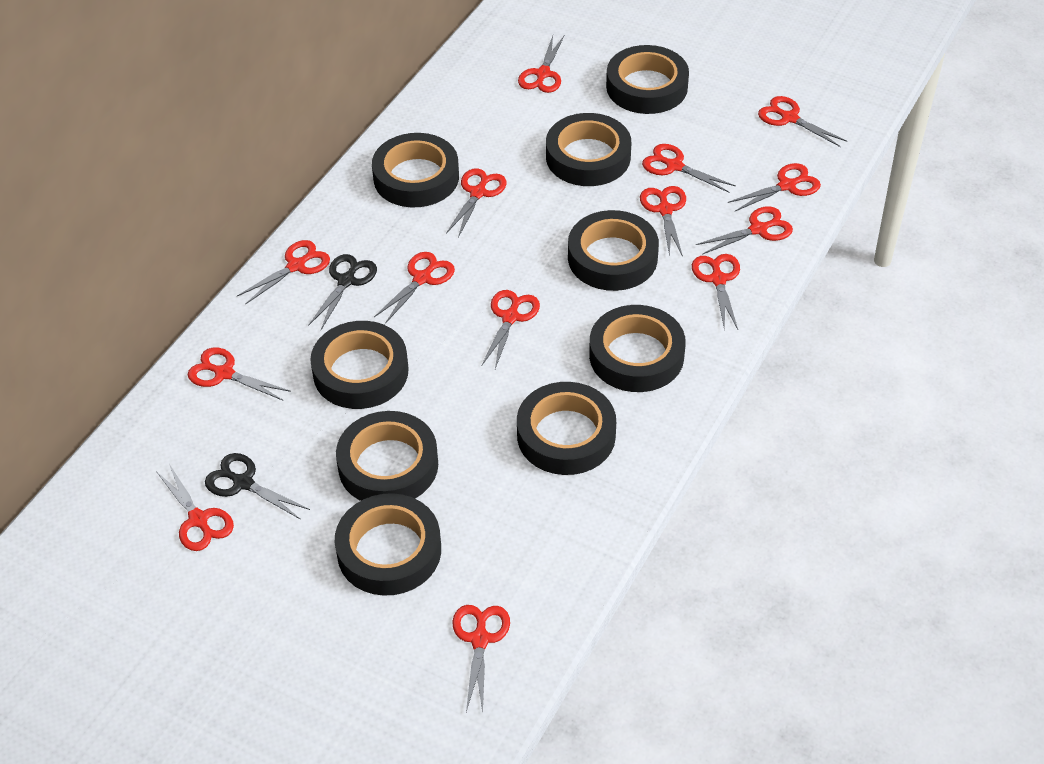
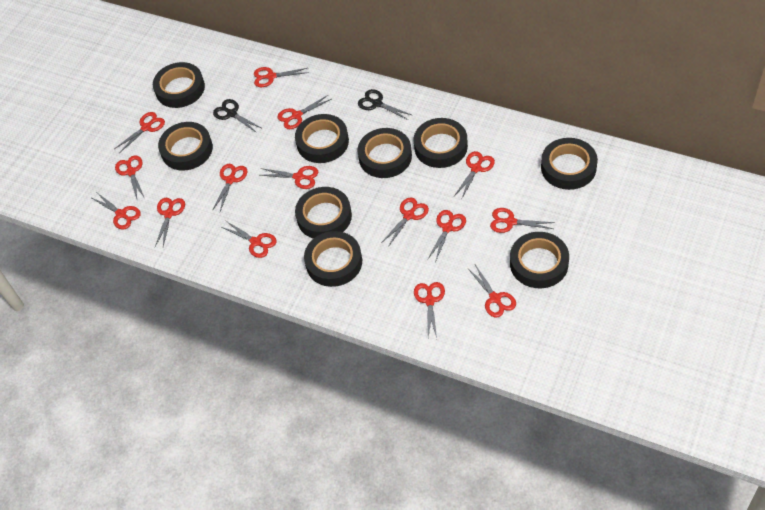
red scissors: [156,464,234,551] [188,347,291,400] [237,240,330,305] [374,252,455,324] [446,168,507,237] [452,605,510,713] [481,290,540,369] [518,36,564,93] [640,186,686,257] [642,144,736,193] [692,254,740,330] [696,206,793,255] [728,163,821,211] [758,96,847,147] = 14 -> [92,193,141,230] [114,112,165,153] [115,155,145,199] [155,198,185,247] [212,164,247,211] [221,221,277,258] [254,67,309,87] [261,166,319,189] [277,95,331,129] [381,198,429,247] [414,282,445,338] [427,210,466,262] [454,151,495,200] [468,265,516,318] [490,208,555,233] = 15

